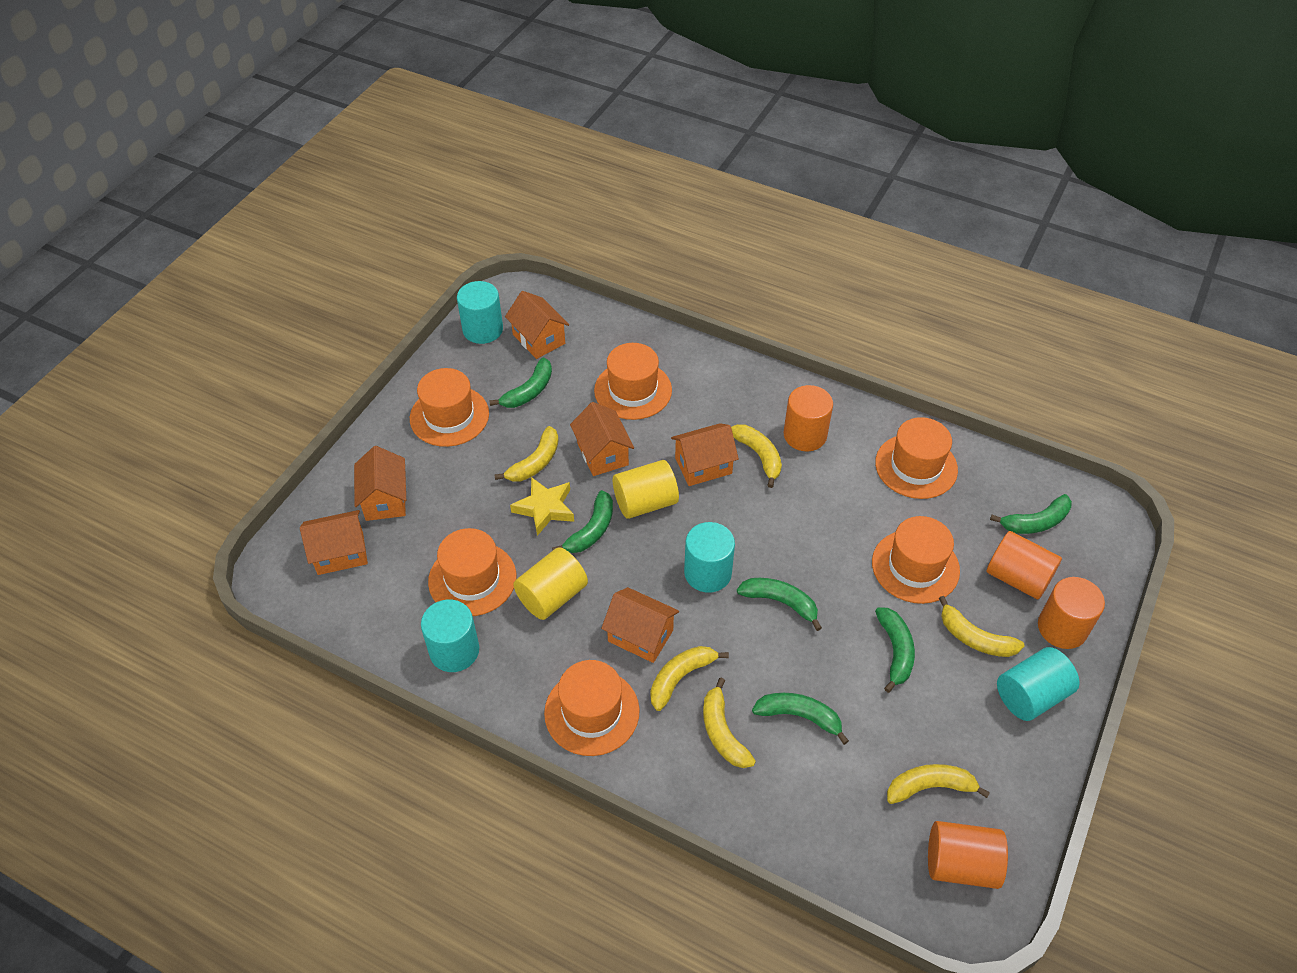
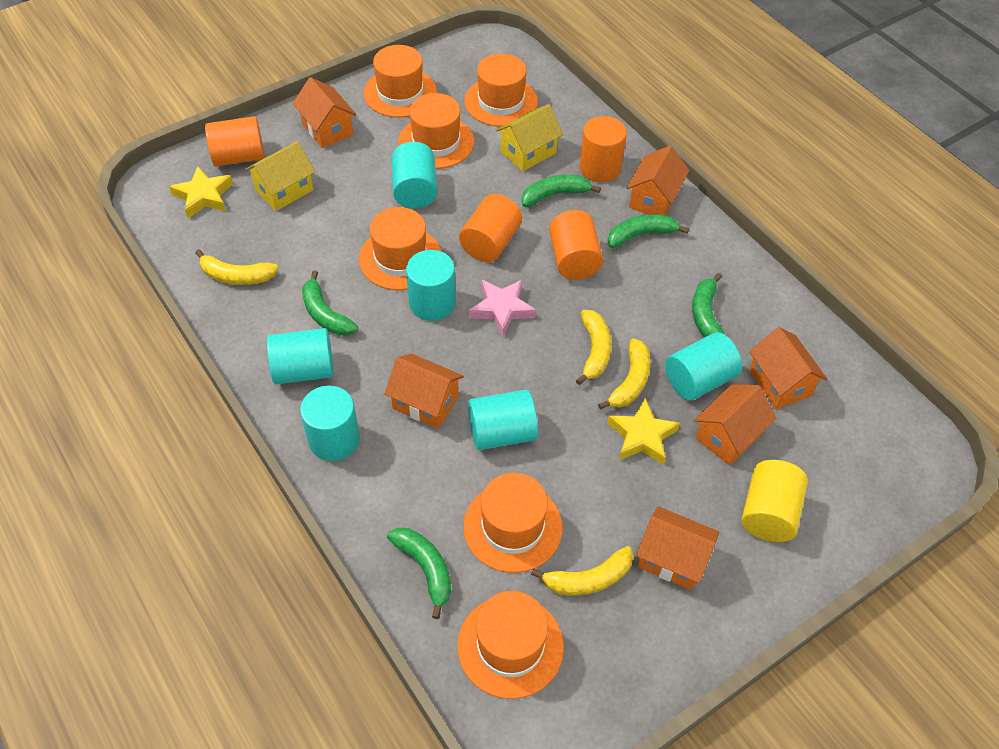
green banana: [489,357,552,408] [552,490,613,553] [737,578,822,631] [752,693,849,745] [875,607,915,693] [990,494,1072,534] = 6 -> [302,271,358,335] [387,528,451,619] [521,175,601,207] [608,214,689,248] [692,273,725,338] = 5
pink star: none = 0 -> [469,280,536,337] = 1
turquoise cylinder: [421,600,479,672] [457,281,503,344] [684,522,735,593] [997,647,1080,721] = 4 -> [267,328,334,384] [300,385,360,461] [391,142,437,209] [406,250,456,321] [468,389,538,450] [665,332,742,401] = 6
yellow banana: [494,426,559,482] [650,646,729,711] [703,678,756,768] [731,424,782,488] [887,764,990,804] [939,596,1025,657] = 6 -> [195,249,279,285] [531,546,633,596] [576,310,612,385] [598,338,651,410] = 4
yellow cylinder: [513,547,588,620] [613,460,679,519] = 2 -> [741,460,808,542] = 1
yellow house: none = 0 -> [245,141,315,211] [496,104,563,171] = 2
yellow star: [510,477,574,536] = 1 -> [169,166,233,218] [607,398,680,465] = 2

